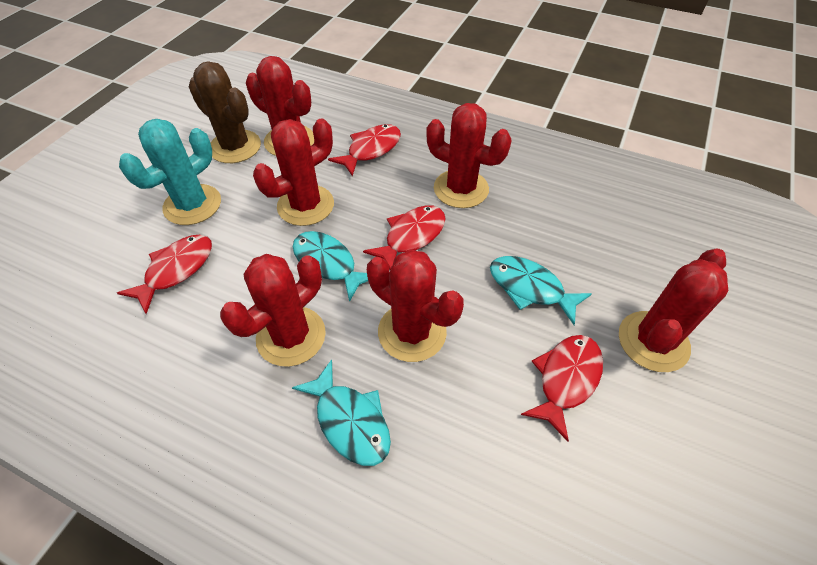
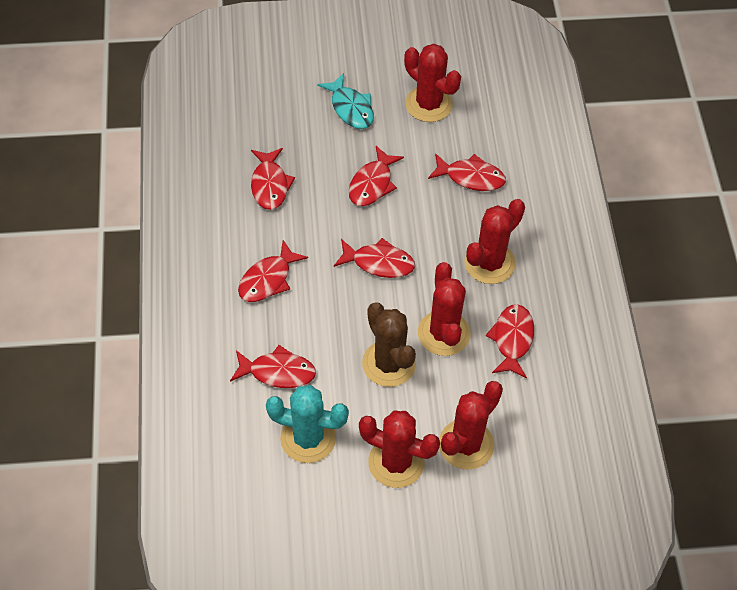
red cactus: [220,254,326,367] [246,56,314,156] [253,118,334,226] [367,249,464,362] [426,103,512,208] [619,249,728,372] = 6 -> [359,411,440,488] [404,44,461,122] [418,262,471,356] [439,381,503,470] [464,199,525,284] = 5
red fish: [117,235,212,314] [328,124,401,176] [363,205,446,270] [521,335,603,442] = 4 -> [230,345,316,388] [238,240,308,302] [251,148,295,210] [334,238,415,278] [349,146,404,206] [428,153,506,191] [486,304,534,379] = 7
turquoise fish: [292,359,391,466] [293,231,368,302] [490,256,592,325] = 3 -> [317,73,374,129] = 1

